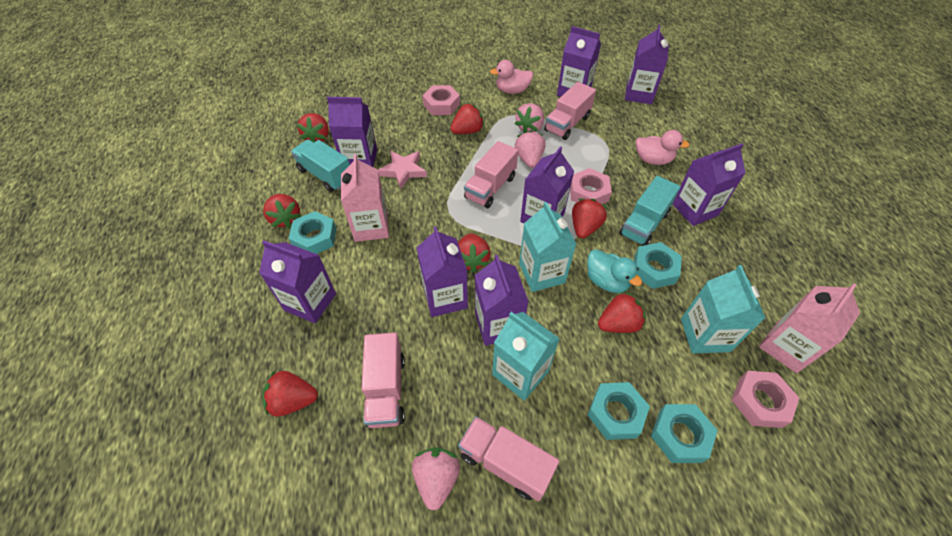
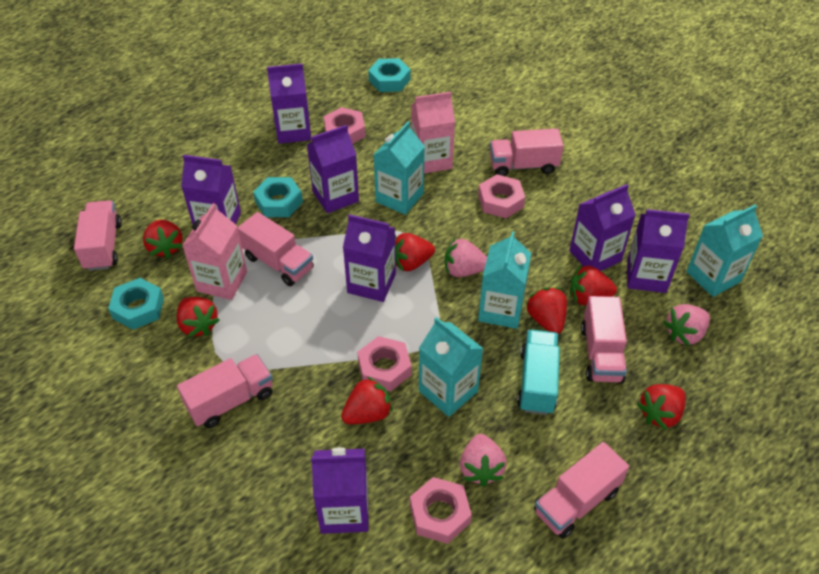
pink duck: [490,60,533,94] [636,130,690,165] = 2 -> none = 0
pink nut: [422,85,460,115] [570,168,612,204] [731,371,799,428] = 3 -> [324,107,365,144] [357,336,412,392] [410,477,472,544] [478,174,525,218] = 4
pink star: [378,151,427,189] = 1 -> none = 0
pink truck: [361,332,405,428] [458,416,559,501] [464,141,518,208] [544,82,596,140] = 4 -> [74,200,122,271] [177,354,273,428] [237,212,314,286] [490,128,564,176] [534,442,629,539] [581,296,627,383] = 6
purple carton: [259,240,336,323] [327,97,377,167] [417,226,468,317] [475,255,529,346] [520,147,574,223] [557,26,601,97] [625,25,669,104] [672,143,745,226] = 8 -> [181,155,241,225] [267,64,311,144] [307,125,359,213] [311,447,369,534] [343,214,396,302] [569,184,636,271] [627,209,690,293] = 7
turquoise carton: [492,312,560,401] [519,202,576,292] [681,265,766,353] = 3 -> [374,122,425,215] [419,317,484,417] [478,231,531,329] [686,205,763,297] = 4
turquoise duck: [587,249,642,293] = 1 -> none = 0
turquoise nut: [288,211,337,254] [587,382,650,440] [634,242,682,289] [651,404,718,463] = 4 -> [108,278,164,330] [253,177,303,217] [368,58,410,92] = 3
turquoise truck: [291,140,350,192] [619,176,680,246] = 2 -> [517,330,560,415] = 1

